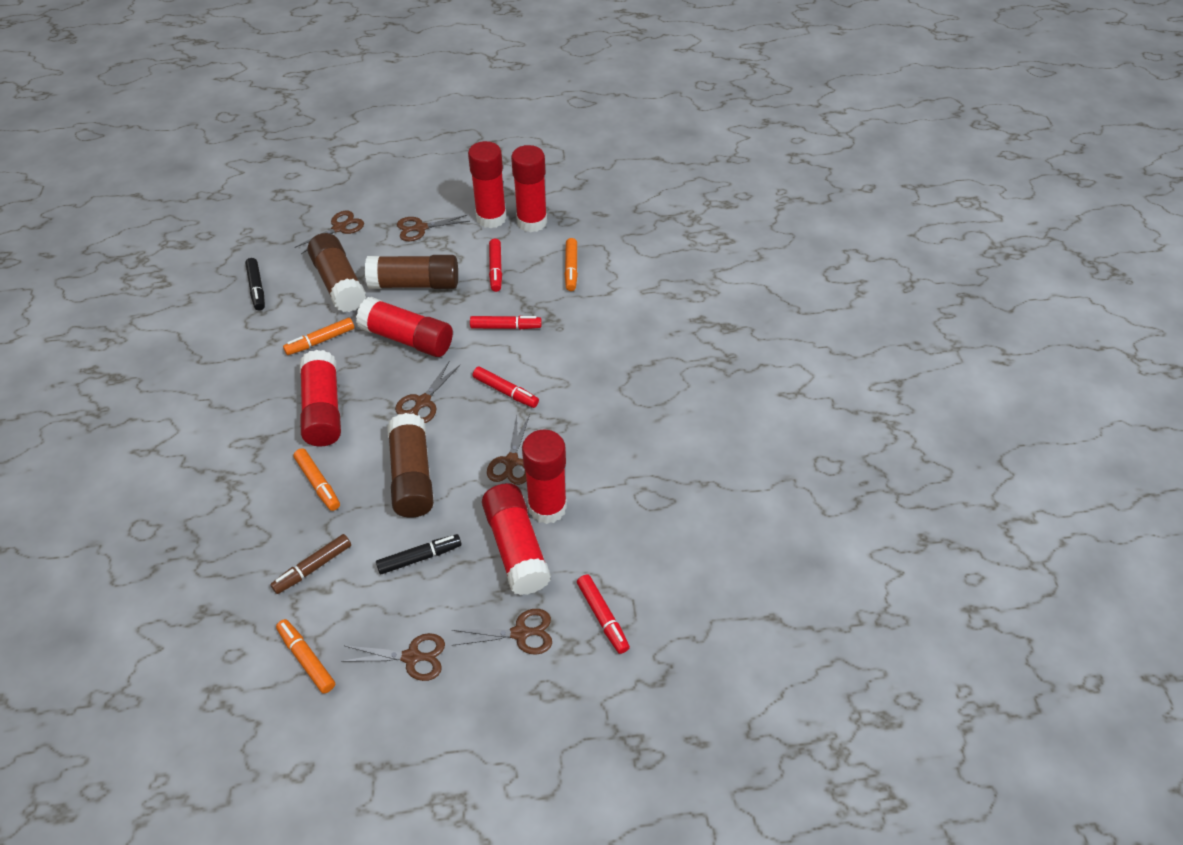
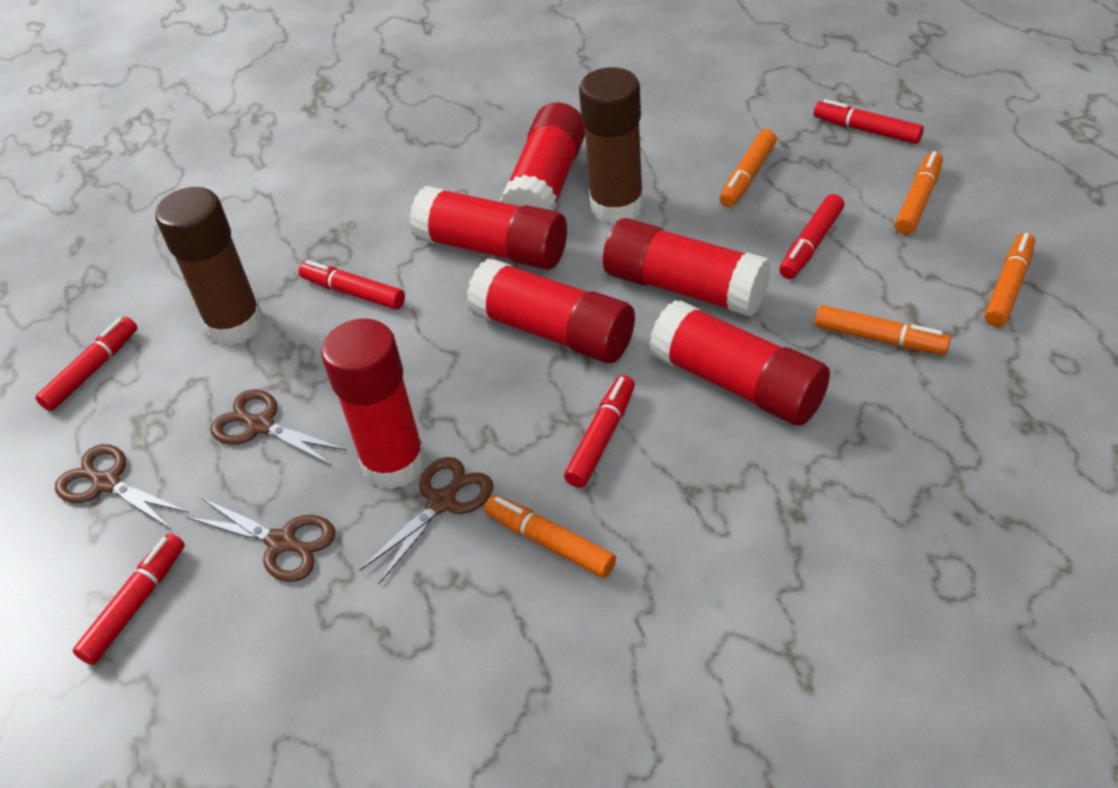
black marker: [245,258,265,311] [376,534,462,574] = 2 -> none = 0
brown glue stick: [307,233,366,312] [365,255,458,289] [387,413,434,518] = 3 -> [155,187,263,346] [579,67,644,224] = 2
brown marker: [270,534,351,594] = 1 -> none = 0
brown scissors: [294,211,364,254] [341,633,445,681] [395,361,460,423] [397,215,470,241] [452,609,552,655] [487,415,530,485] = 6 -> [55,444,189,529] [187,498,336,582] [210,389,347,466] [359,457,493,584] = 4
orange marker: [276,619,335,694] [283,318,354,355] [293,448,340,511] [565,238,578,291] = 4 -> [484,495,616,578] [719,129,777,207] [815,305,951,355] [895,151,943,235] [984,233,1035,327] = 5
red marker: [470,316,542,329] [473,366,539,408] [489,239,502,292] [577,574,630,654] = 4 -> [35,317,137,411] [73,534,185,665] [299,260,405,310] [564,375,635,488] [779,194,844,279] [814,99,924,144] = 6

